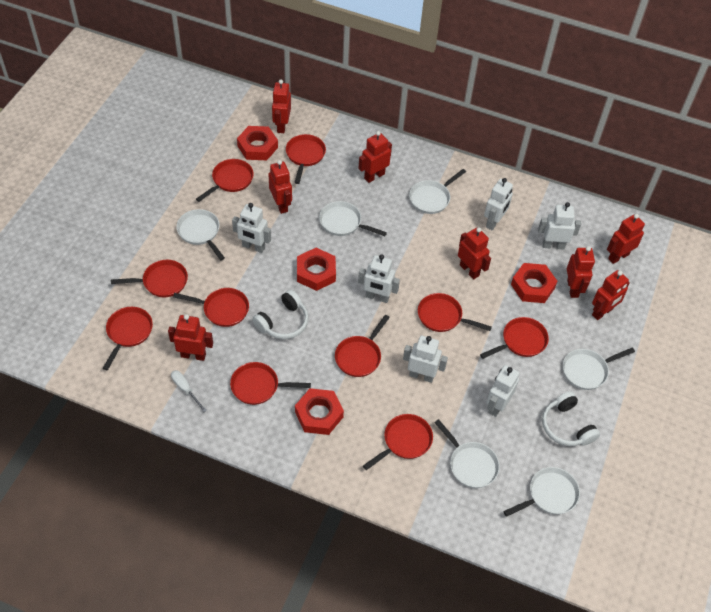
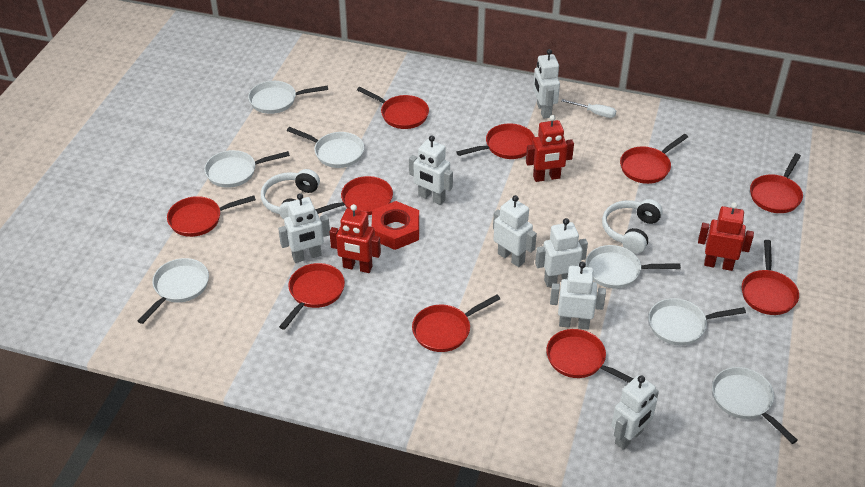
red nut: [237,126,278,160] [295,388,344,435] [297,248,336,291] [511,263,558,303] = 4 -> [371,201,419,250] = 1
red robot: [168,314,213,361] [268,160,292,214] [272,80,291,133] [359,131,392,183] [458,227,491,279] [567,246,595,298] [592,270,630,320] [607,214,645,264] = 8 -> [330,204,381,273] [526,115,574,182] [698,202,754,271] = 3
white pan: [176,209,225,260] [319,201,387,236] [409,169,466,214] [434,419,500,488] [503,467,580,517] [563,348,635,390] = 6 -> [138,258,209,324] [204,150,290,188] [248,81,328,114] [287,127,364,168] [586,245,681,289] [649,298,746,345] [712,367,798,444] = 7
white robot: [232,203,271,253] [358,254,400,303] [403,336,448,383] [484,178,513,230] [487,365,519,417] [538,202,581,250] = 6 -> [278,193,330,263] [409,135,453,205] [493,195,537,267] [533,49,560,119] [535,218,588,287] [550,262,606,329] [611,375,659,450] = 7

